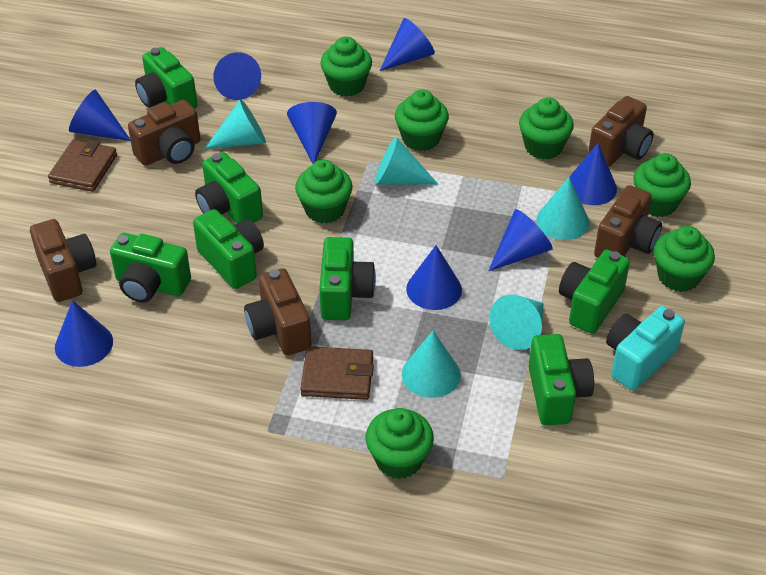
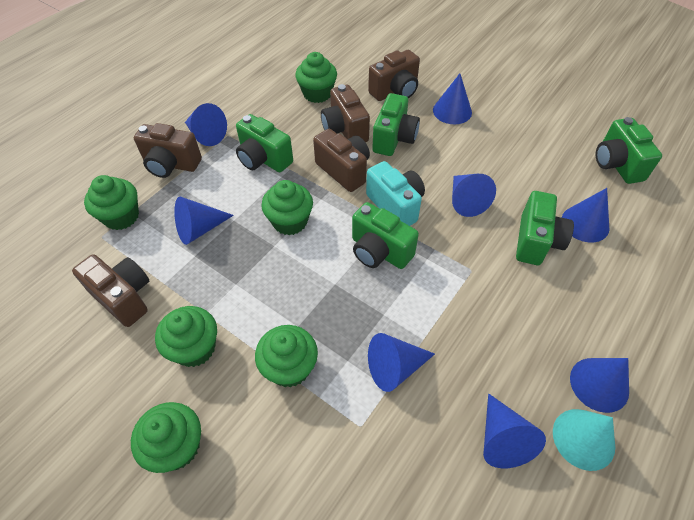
brown wallet: [48,140,117,192] [300,346,374,400] = 2 -> none = 0
green camera: [110,233,191,303] [135,47,197,109] [193,209,264,289] [195,152,263,223] [319,237,376,320] [528,334,594,425] [559,250,630,334] = 7 -> [236,114,293,172] [352,202,419,269] [372,93,420,156] [516,191,574,265] [596,117,662,184] = 5
green cupcake: [295,160,353,224] [320,37,372,96] [366,408,434,479] [395,90,449,151] [519,97,574,159] [633,153,691,217] [654,226,715,292] = 7 -> [84,175,139,230] [131,402,201,473] [155,306,217,367] [255,325,318,387] [261,180,313,235] [295,52,337,103] = 6
turquoise cone: [204,99,266,149] [375,137,438,185] [402,331,461,398] [489,295,544,350] [536,177,589,240] = 5 -> [553,409,615,471] = 1

